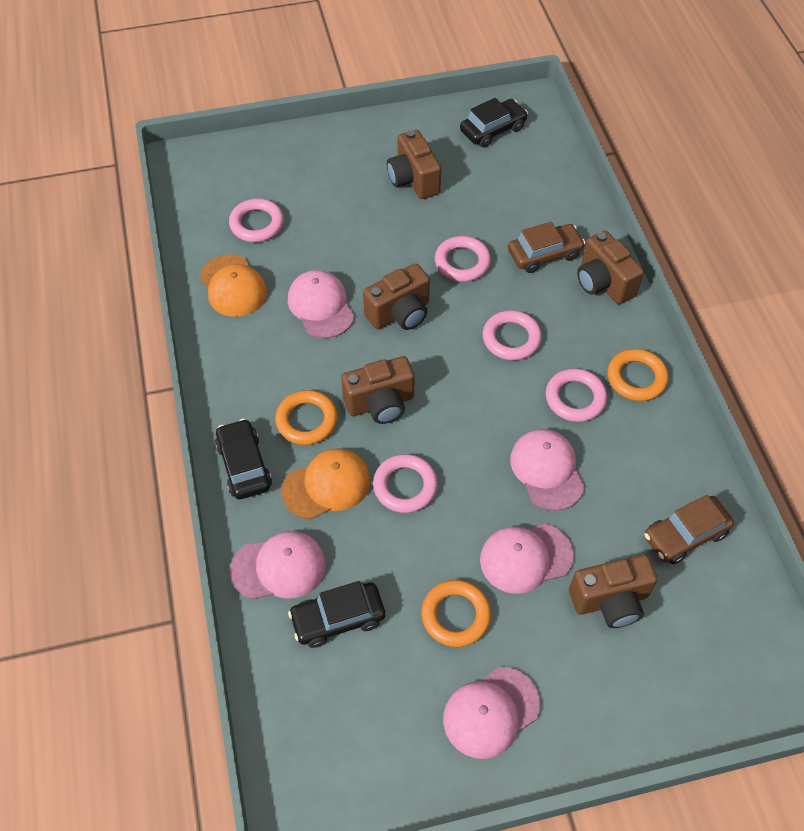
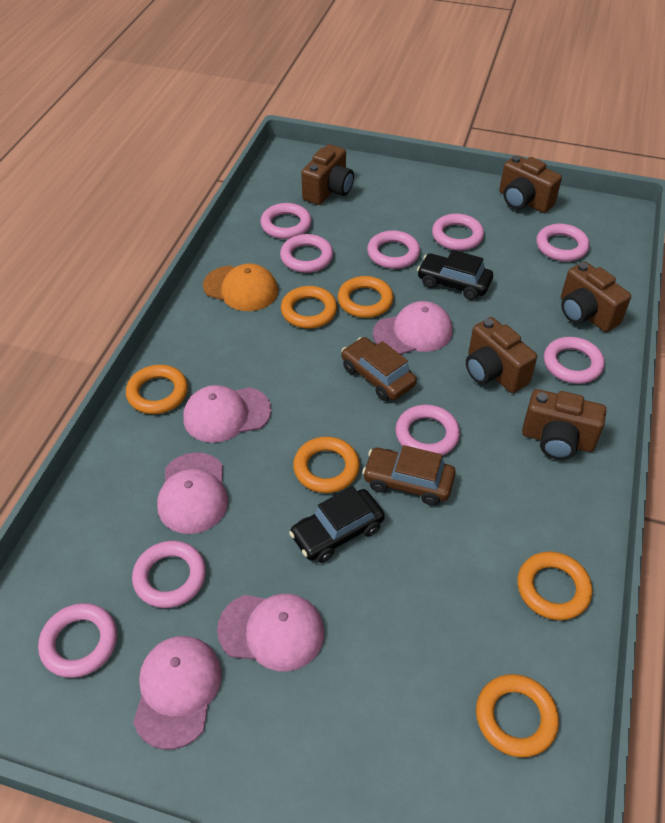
black car: [215,419,272,499] [288,581,385,648] [460,98,528,147] = 3 -> [289,486,385,563] [417,250,493,300] = 2
orange cap: [200,254,267,317] [282,448,371,519] = 2 -> [203,264,278,311] = 1
orange ring: [275,390,338,445] [421,580,491,647] [608,349,669,401] = 3 -> [126,365,188,414] [281,286,337,329] [293,437,360,493] [338,276,393,318] [476,674,559,757] [517,551,593,620] = 6
pink ring: [229,199,284,242] [373,454,438,513] [435,236,491,282] [483,310,542,360] [546,368,607,422] = 5 -> [38,603,117,678] [132,541,206,608] [261,203,312,239] [280,234,333,273] [367,230,420,269] [395,405,460,456] [432,213,484,251] [536,224,590,261] [544,337,605,384] = 9

